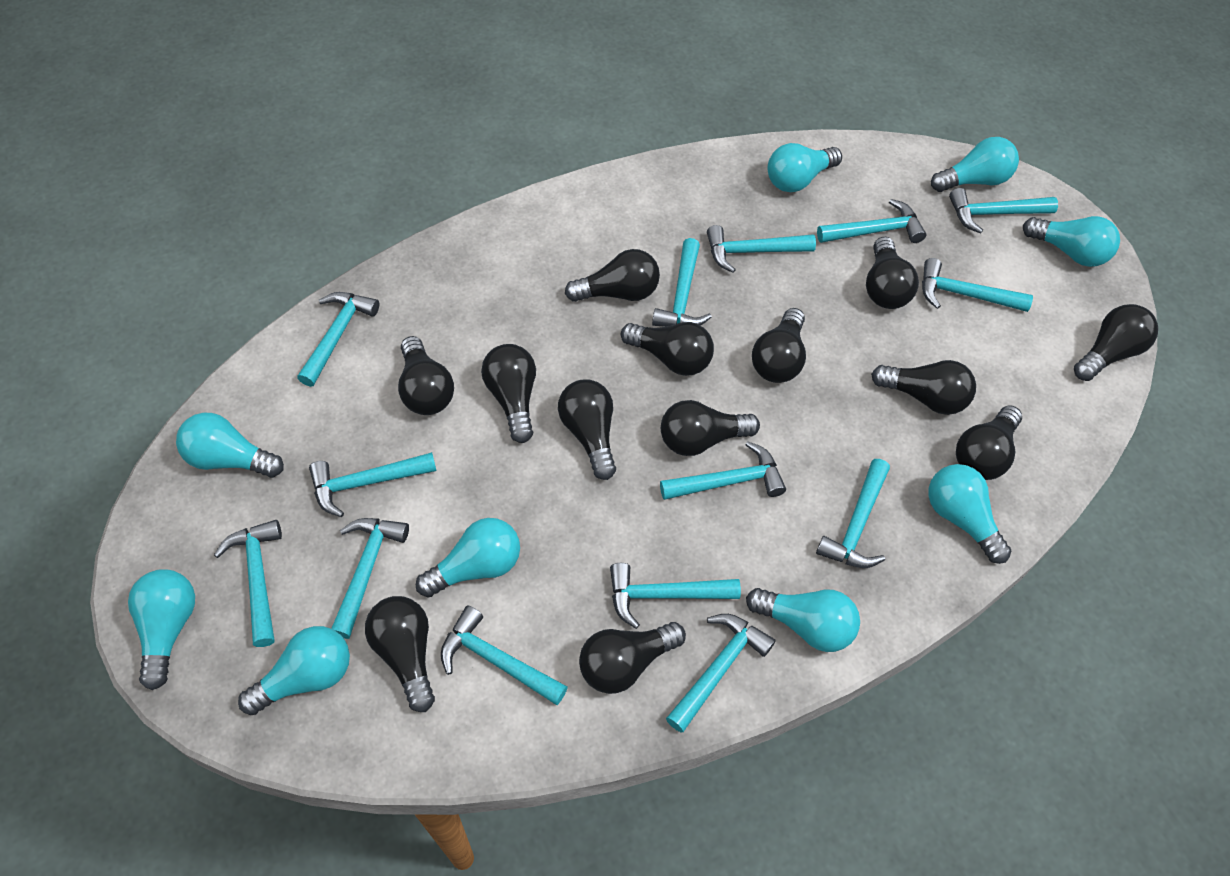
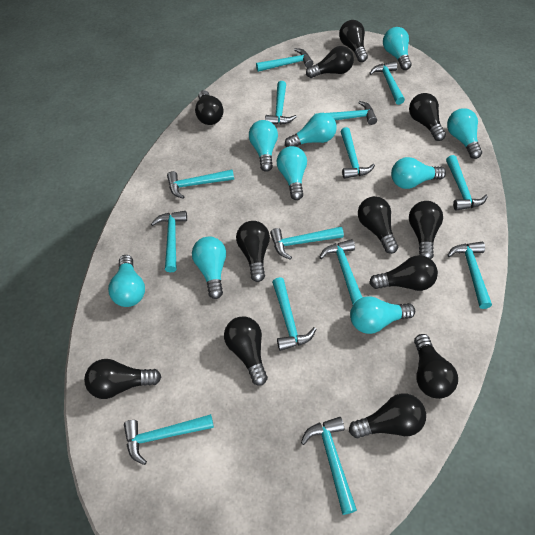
black light bulb: [365,596,435,712] [398,336,454,415] [481,344,536,443] [558,379,616,480] [565,249,660,302] [579,622,686,694] [621,322,714,376] [661,400,760,456] [752,308,806,383] [866,237,919,309] [871,360,976,415] [956,405,1022,480] [1074,304,1158,381] = 13 -> [84,359,161,399] [195,90,223,125] [224,316,268,386] [236,221,270,282] [306,46,354,78] [339,20,368,62] [349,393,426,438] [358,196,398,254] [369,255,438,291] [409,93,446,141] [409,201,443,259] [414,334,458,399] = 12

